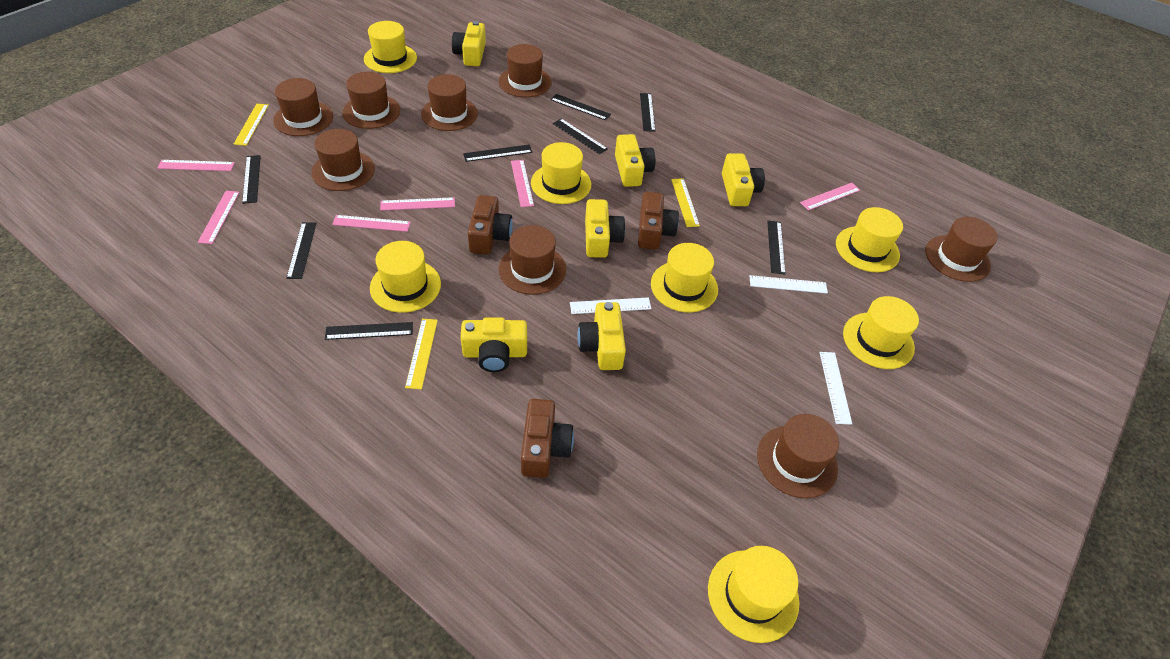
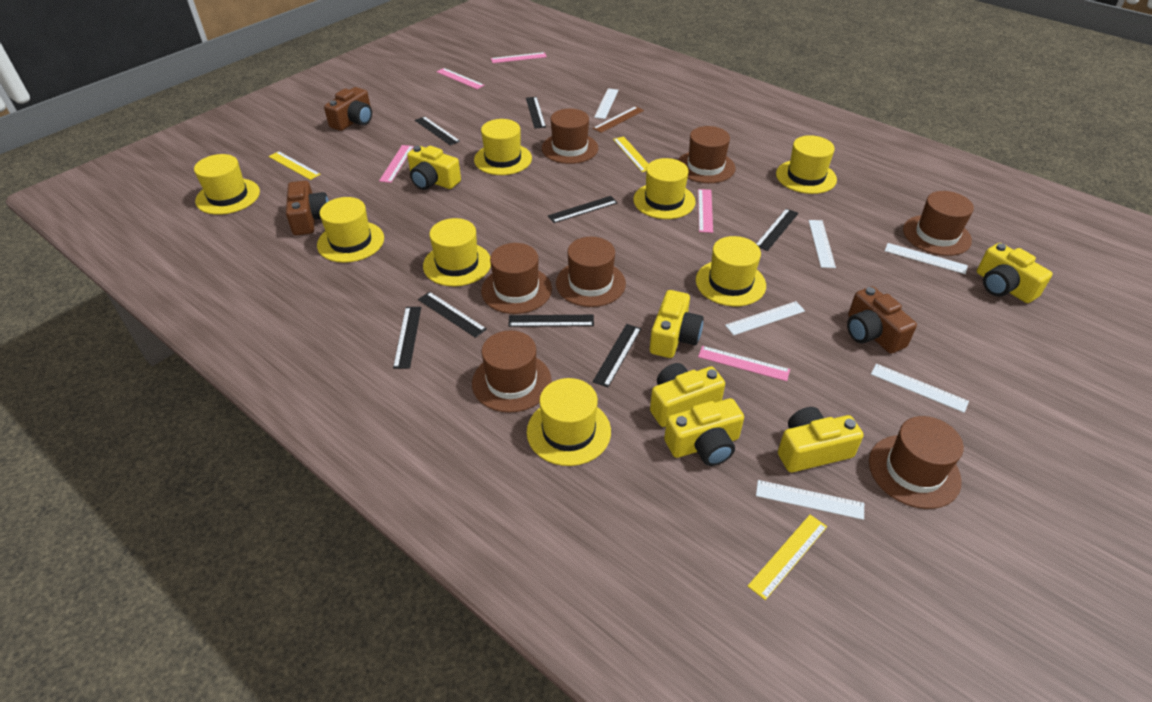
brown hat: [273,78,333,136] [311,129,375,191] [342,72,400,129] [421,74,478,131] [498,44,551,98] [499,225,566,295] [757,414,839,498] [925,217,998,282] = 8 -> [472,330,552,413] [481,243,552,314] [542,109,598,164] [556,237,626,307] [678,126,735,183] [869,416,964,509] [903,191,974,256] = 7
brown ruler: none = 0 -> [593,106,644,133] = 1
pink ruler: [157,160,235,171] [198,191,240,244] [332,215,411,232] [380,197,455,211] [511,160,534,207] [800,183,860,211] = 6 -> [379,145,414,183] [436,68,485,89] [491,52,547,63] [698,189,713,233] [698,346,790,381] = 5
white ruler: [570,297,651,314] [749,275,828,294] [820,352,852,425] = 3 -> [594,88,619,119] [725,301,805,335] [756,480,864,520] [809,220,836,268] [871,364,969,413] [885,243,968,274] = 6
yellow hat: [364,21,417,73] [370,241,441,313] [531,142,591,204] [651,243,718,312] [708,546,799,643] [836,207,903,272] [843,296,919,369] = 7 -> [194,154,260,215] [317,197,384,263] [423,218,491,286] [474,119,532,175] [527,378,611,466] [633,158,696,219] [696,236,766,306] [776,135,837,194] = 8

